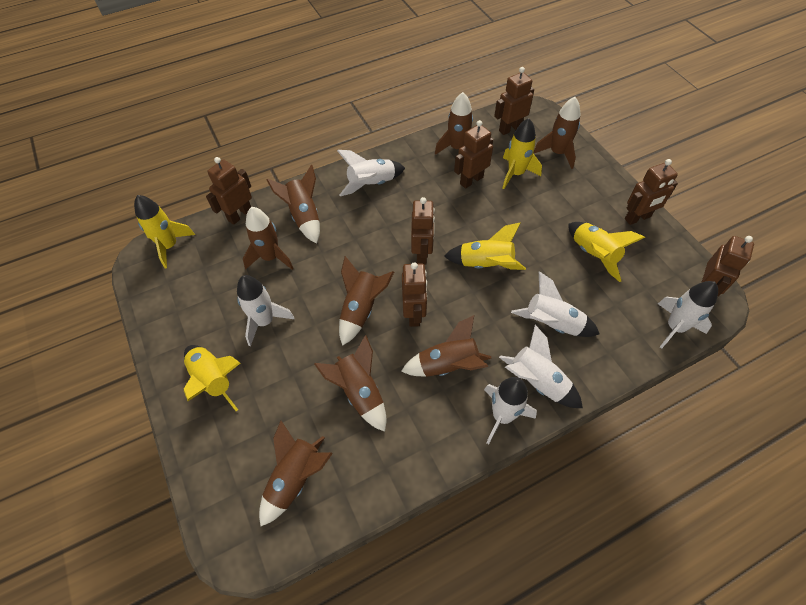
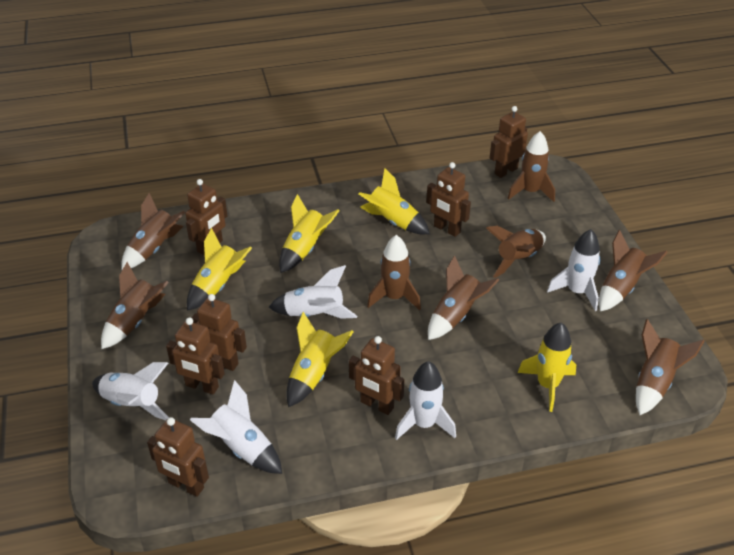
white rocket: [237,275,294,346] [337,150,405,196] [484,377,537,444] [499,325,583,408] [511,271,600,337] [658,281,718,348] = 6 -> [92,362,169,420] [190,380,282,474] [269,265,357,319] [395,361,456,440] [547,229,600,311] = 5

